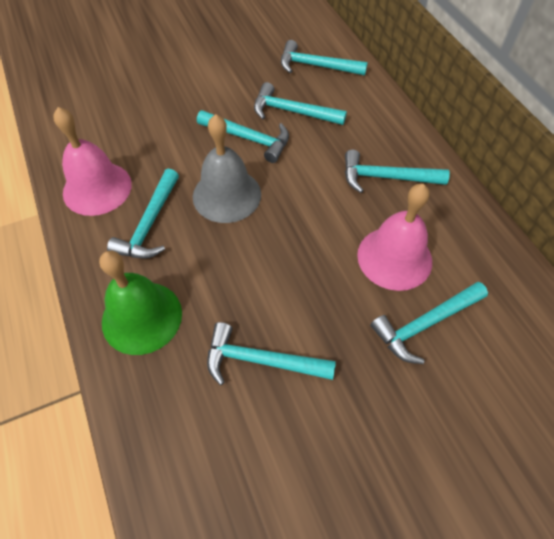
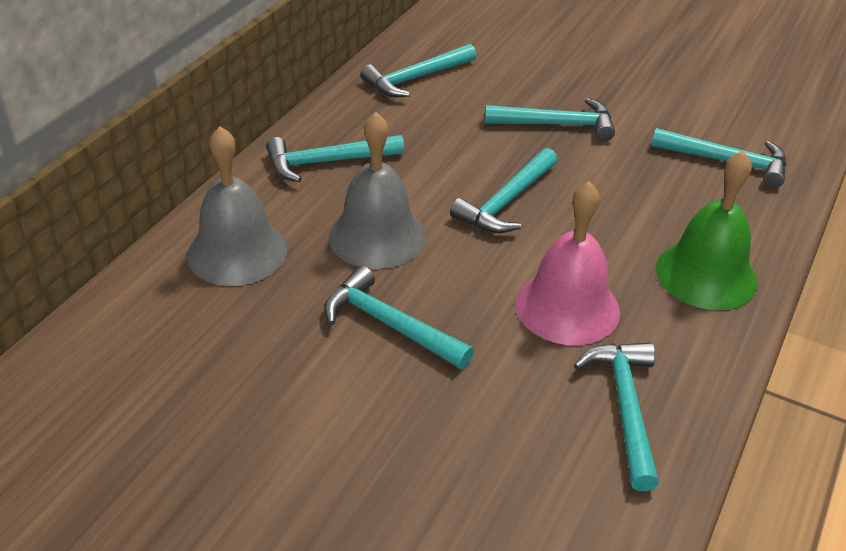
grey bell: [193,114,261,223] = 1 -> [187,126,287,286] [329,112,426,269] = 2
pink bell: [53,107,132,216] [357,184,432,291] = 2 -> [515,181,620,345] = 1

